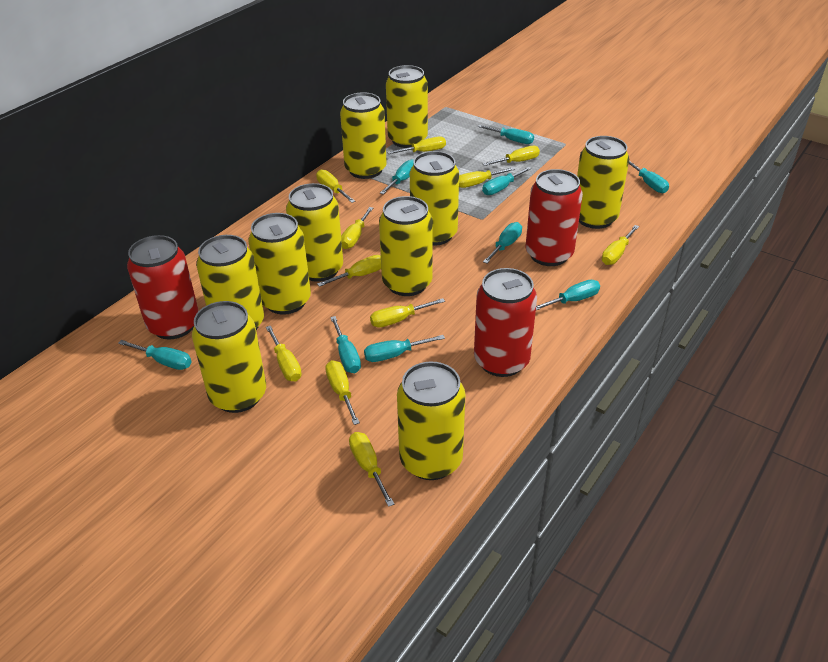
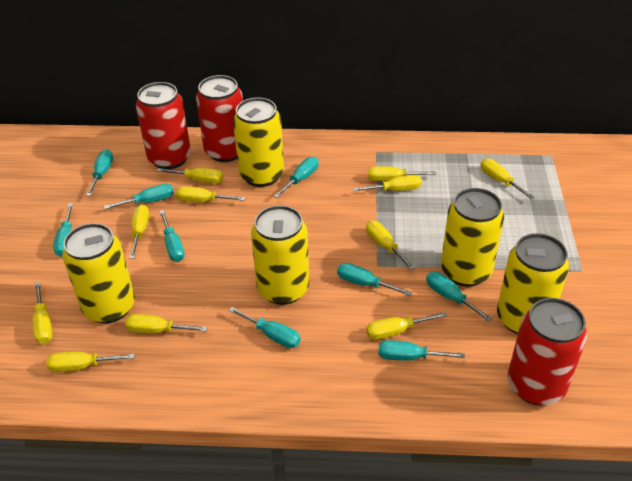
yellow can: [192,301,266,413] [196,235,264,330] [248,213,311,315] [286,183,343,282] [340,92,387,179] [379,196,433,296] [386,65,428,148] [397,361,465,480] [410,151,459,246] [577,136,629,229] = 10 -> [62,223,135,323] [233,97,284,187] [251,205,309,305] [441,188,504,287] [497,233,569,334] = 5

